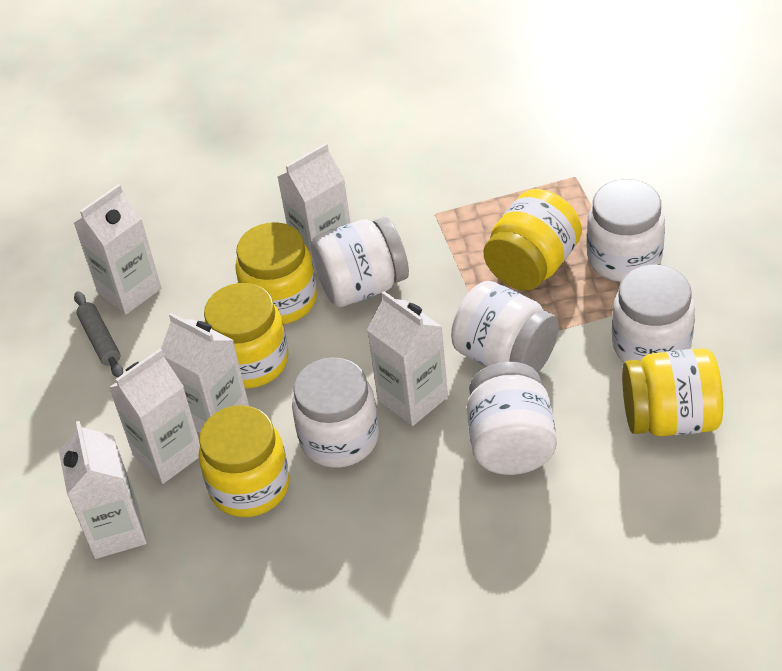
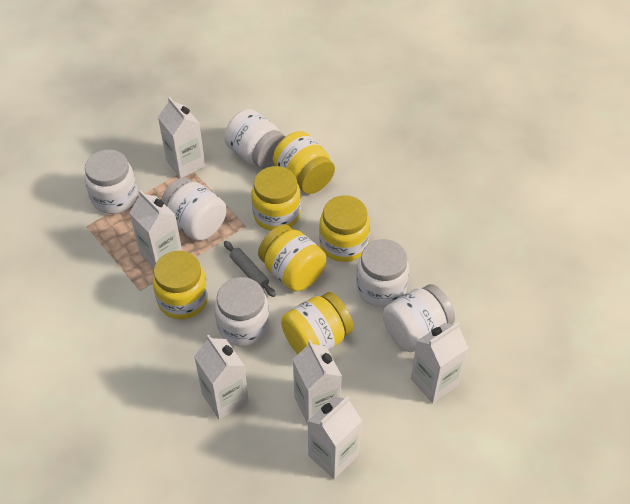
yellow jar: [199,405,290,517] [204,283,288,388] [235,222,317,324] [484,189,582,291] [622,348,723,436] = 5 -> [153,251,208,319] [252,166,301,231] [258,224,326,292] [273,131,335,194] [281,292,353,354] [319,195,370,262] = 6

